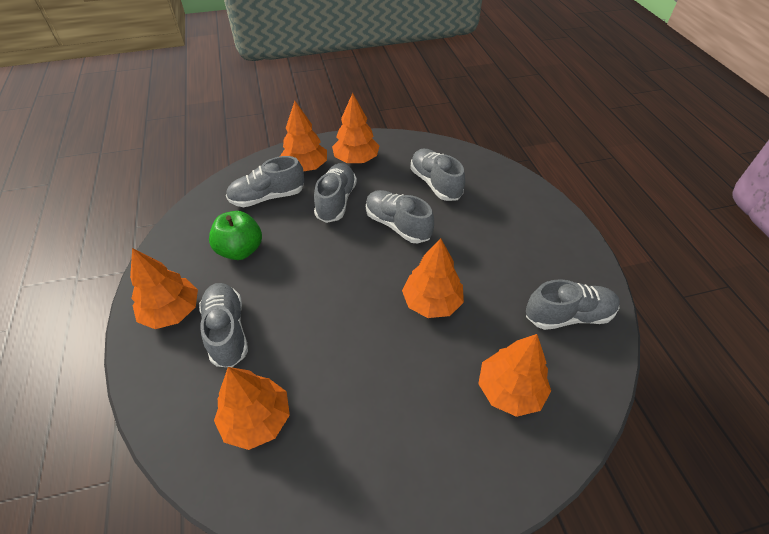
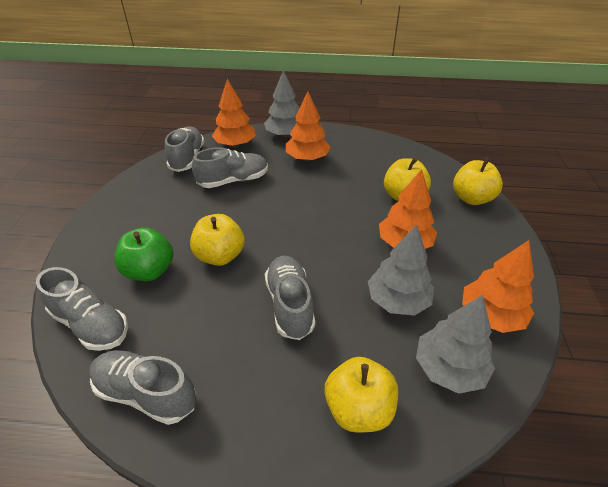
grey shoe: [199,283,248,367] [226,156,304,207] [314,163,357,223] [366,190,434,243] [410,148,465,201] [526,279,620,330] = 6 -> [36,267,128,351] [89,350,196,425] [165,127,205,172] [192,147,268,188] [265,256,315,340] = 5
grey tree: none = 0 -> [264,70,299,138] [368,225,434,316] [416,295,495,394] = 3
orange tree: [130,248,198,329] [214,367,290,450] [280,101,327,171] [332,93,379,163] [402,238,464,318] [478,334,551,417] = 6 -> [212,79,256,147] [286,91,331,161] [379,169,437,249] [462,240,534,333] = 4
yellow apple: none = 0 -> [190,214,245,266] [324,357,398,433] [384,157,431,201] [453,158,503,205] = 4

